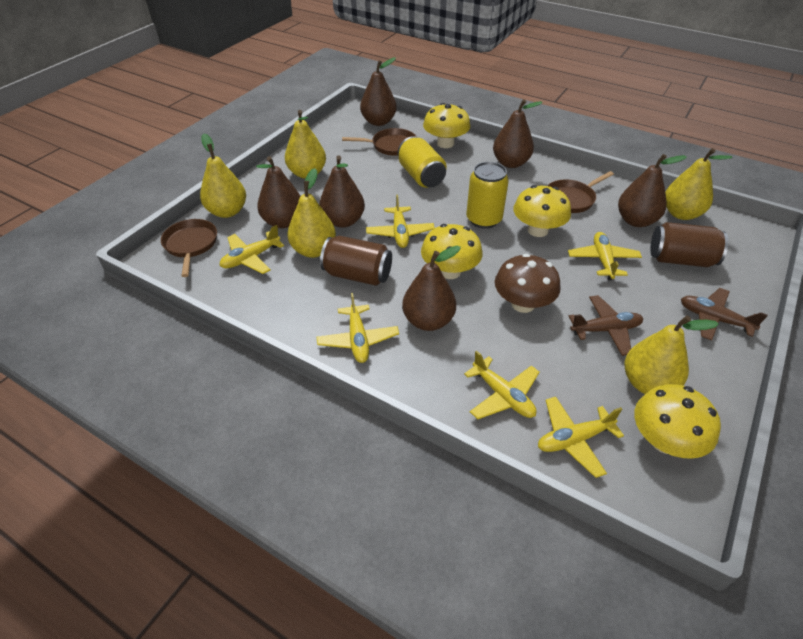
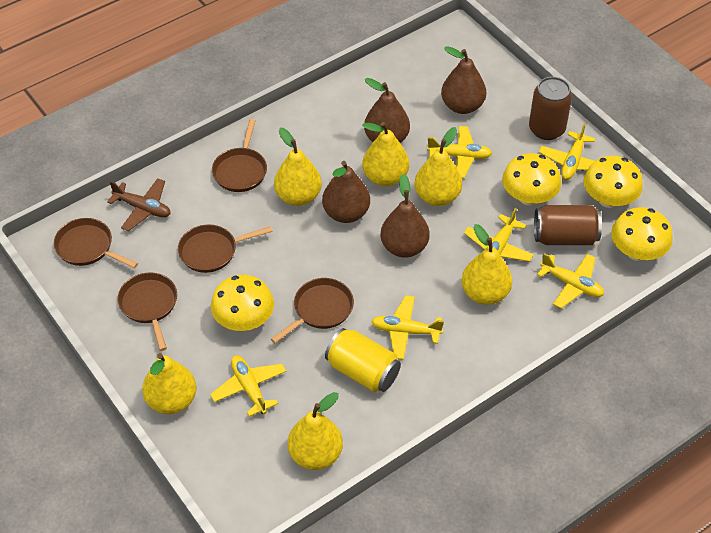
brown mushroom: [495,254,561,313] = 1 -> none = 0
brown pan: [161,219,217,277] [342,128,417,156] [547,171,614,213] = 3 -> [54,218,138,268] [117,272,177,351] [178,225,272,273] [212,119,267,192] [271,278,354,343] = 5
brown pear: [256,156,300,228] [319,156,365,228] [360,57,397,126] [402,246,461,331] [493,99,543,168] [618,154,687,227] = 6 -> [322,161,370,223] [364,78,410,143] [380,174,430,258] [441,46,486,114] = 4
brown plane: [569,295,643,356] [681,288,768,341] = 2 -> [107,178,171,231] = 1
yellow can: [398,136,447,188] [466,162,509,229] = 2 -> [325,328,401,392] = 1
yellow pear: [200,134,246,218] [285,110,326,179] [288,168,336,258] [625,315,719,394] [665,148,732,220] = 5 -> [142,353,197,414] [274,128,322,206] [288,392,343,470] [362,122,409,186] [415,127,462,206] [461,224,512,305] = 6

